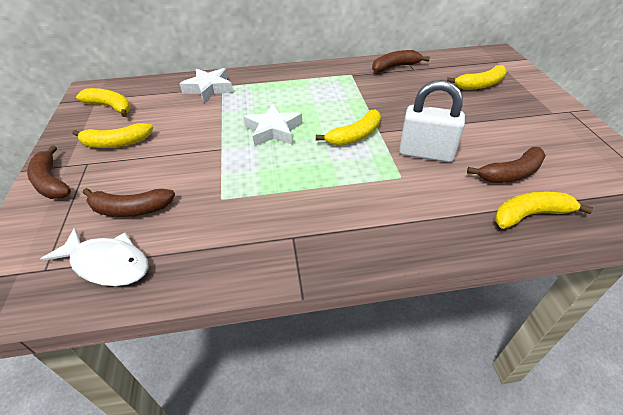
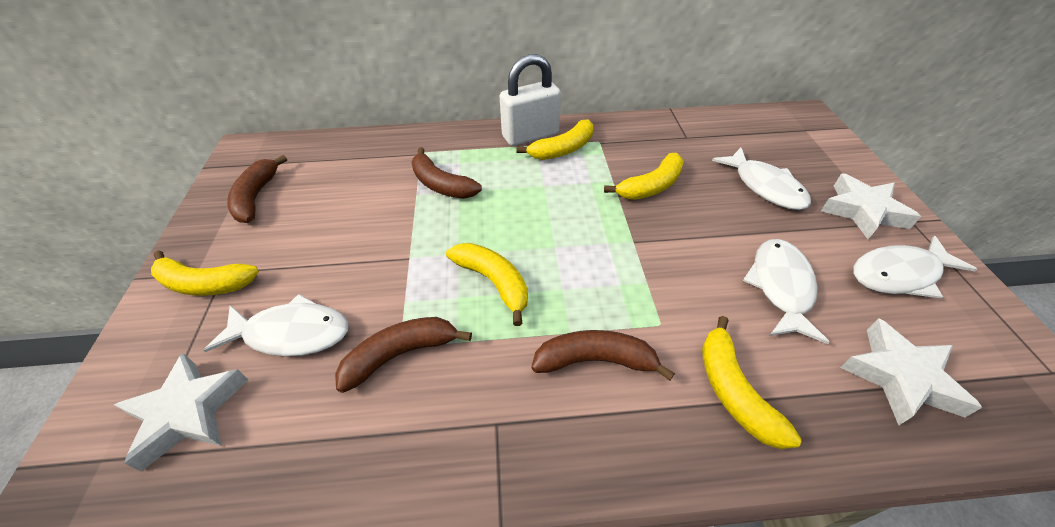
white fish: [41,228,149,286] = 1 -> [204,294,349,356] [712,148,811,210] [743,239,830,344] [854,236,977,298] = 4
white star: [180,68,233,102] [243,104,302,147] = 2 -> [114,353,248,472] [821,173,921,240] [840,318,983,425] = 3

